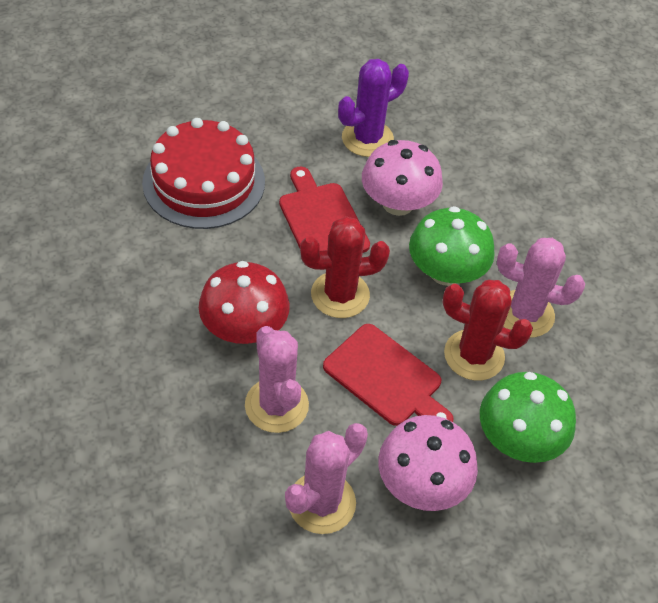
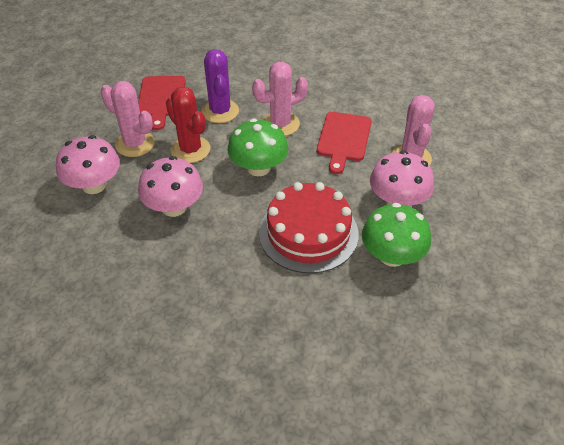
pink mushroom: [362,140,443,216] [378,415,478,511] = 2 -> [56,135,120,194] [138,156,203,217] [370,150,434,206] = 3
red cactus: [300,216,390,318] [443,280,533,381] = 2 -> [166,87,210,163] = 1
red mushroom: [199,261,290,344] = 1 -> none = 0

